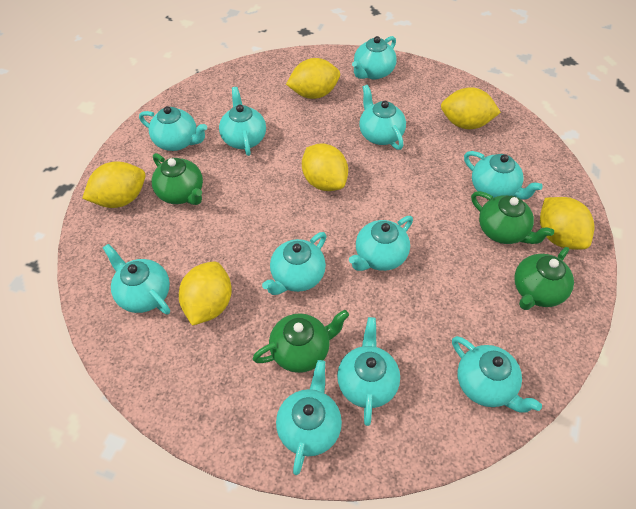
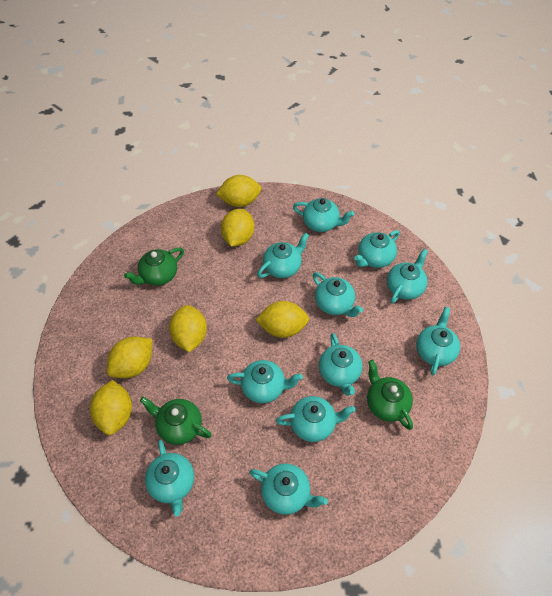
green teapot: [152,153,203,205] [253,310,349,373] [471,191,554,244] [514,247,574,310] = 4 -> [124,248,184,286] [140,397,212,445] [367,360,413,430] = 3

